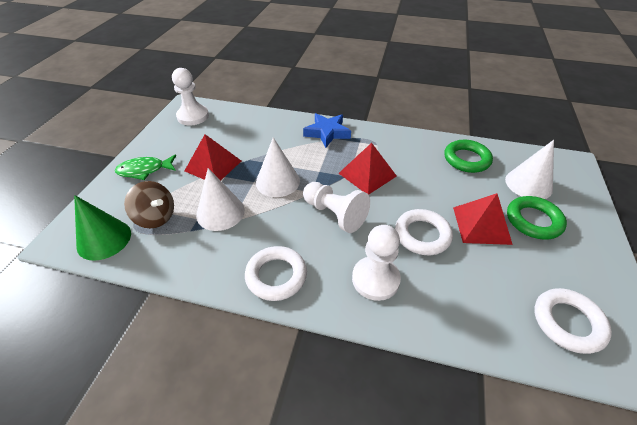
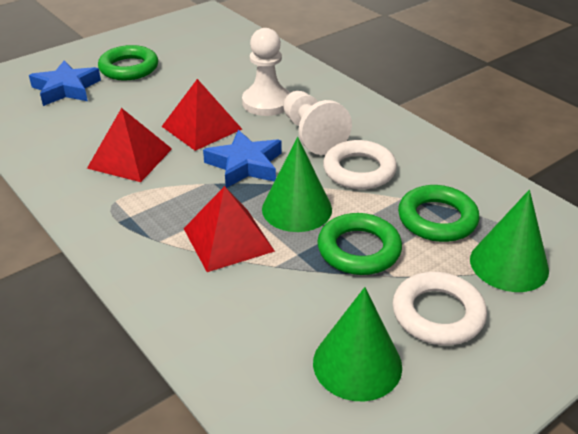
blue star: [303,113,351,148] = 1 -> [29,60,101,106] [203,130,282,188] = 2
brown spinning top: [124,181,174,228] = 1 -> none = 0
green cone: [74,195,131,261] = 1 -> [262,137,332,232] [313,287,402,401] [470,190,549,292] = 3
green fish: [115,155,176,180] = 1 -> none = 0
green ring: [444,140,493,173] [507,196,567,240] = 2 -> [98,45,158,80] [317,213,402,275] [398,185,479,242] = 3
white cone: [196,168,245,231] [256,137,300,197] [505,140,554,199] = 3 -> none = 0
white pawn: [172,68,209,125] [303,182,370,233] [352,225,401,301] = 3 -> [242,28,290,116] [283,91,352,155] = 2
white ring: [245,246,307,301] [395,209,453,255] [534,288,612,354] = 3 -> [323,140,397,190] [392,272,487,345] = 2

